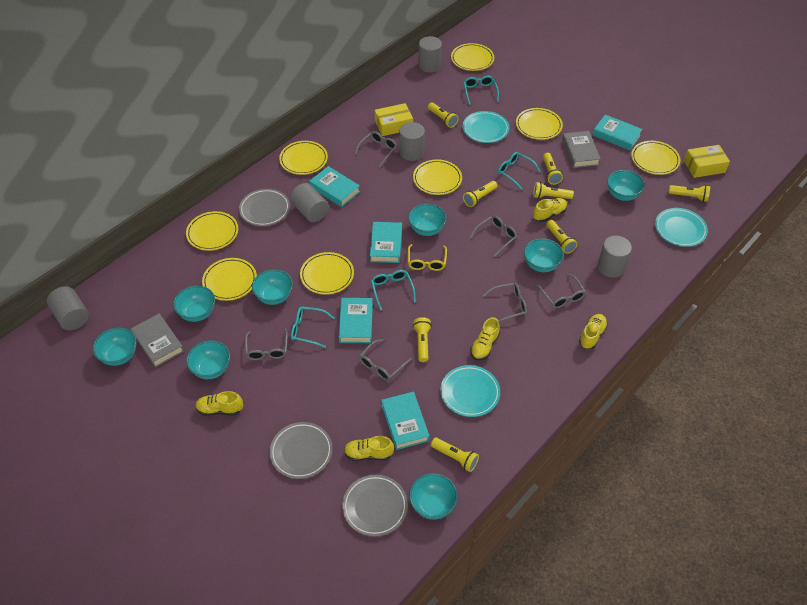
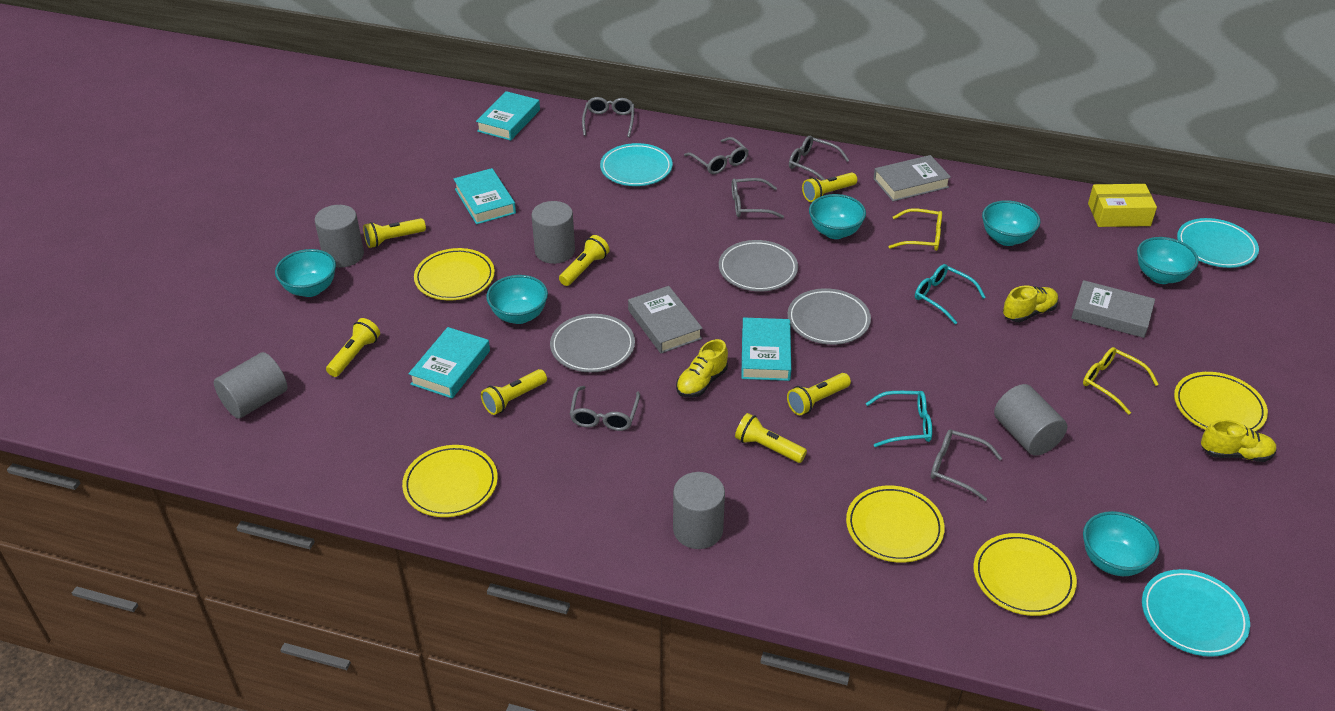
grey book: [131,314,184,367] [562,131,601,168] = 2 -> [628,286,703,353] [873,155,951,201] [1071,280,1155,338] = 3
turquoise book: [309,166,360,207] [339,298,373,343] [370,222,402,263] [381,392,430,450] [593,114,643,150] = 5 -> [408,327,490,398] [454,168,516,225] [476,91,540,141] [741,317,791,381] = 4
turquoise bowl: [93,327,137,366] [173,285,215,322] [186,340,230,379] [252,269,293,305] [408,204,447,236] [409,473,458,520] [524,238,564,272] [607,170,645,201] = 8 -> [275,249,336,297] [486,275,548,324] [809,194,866,239] [982,200,1040,246] [1083,511,1160,576] [1137,237,1199,284] = 6
turquoise glasses: [291,307,334,348] [371,270,416,310] [464,76,499,105] [498,152,541,190] = 4 -> [866,391,932,447] [915,264,986,325] = 2
yellow box: [375,103,413,136] [684,145,730,178] = 2 -> [1088,184,1157,227] = 1
yellow flashlight: [413,317,432,362] [428,102,458,128] [431,437,479,472] [463,181,497,207] [533,182,574,199] [543,153,563,185] [546,220,577,254] [669,185,710,202] = 8 -> [326,318,380,377] [363,218,426,248] [481,369,547,415] [559,235,610,286] [735,413,807,463] [787,373,851,415] [802,172,857,202] = 7
yellow glasses: [408,244,447,271] = 1 -> [889,209,942,251] [1083,347,1159,415] = 2
yellow plate: [186,211,238,251] [202,258,257,301] [279,141,328,175] [300,252,354,295] [413,159,462,195] [451,43,494,71] [516,108,563,140] [631,141,681,175] = 8 -> [402,445,498,517] [414,248,495,300] [846,485,945,563] [974,533,1077,616] [1174,372,1268,432] = 5
yellow shoe: [195,391,243,416] [344,436,394,461] [470,317,500,360] [533,198,567,222] [579,314,608,349] = 5 -> [676,339,728,397] [1003,285,1059,322] [1201,420,1277,462] = 3

